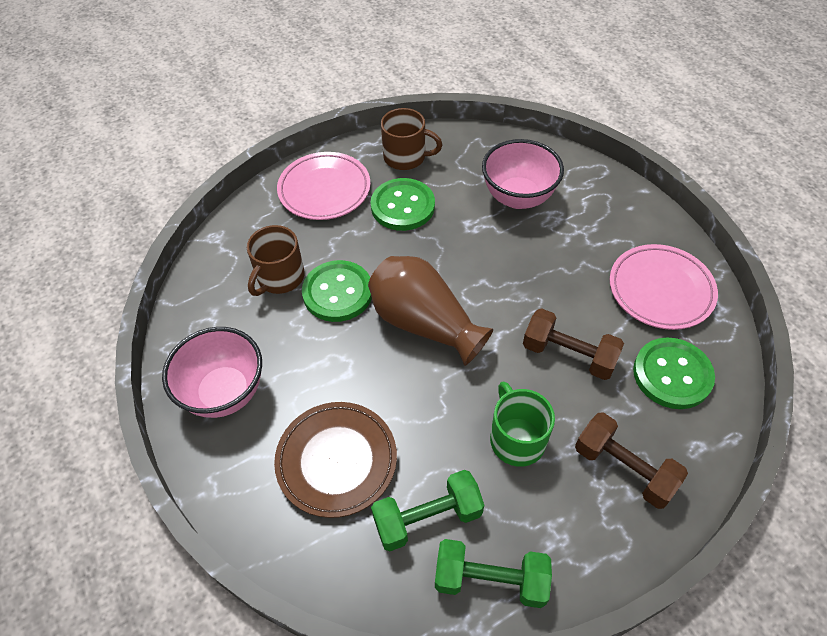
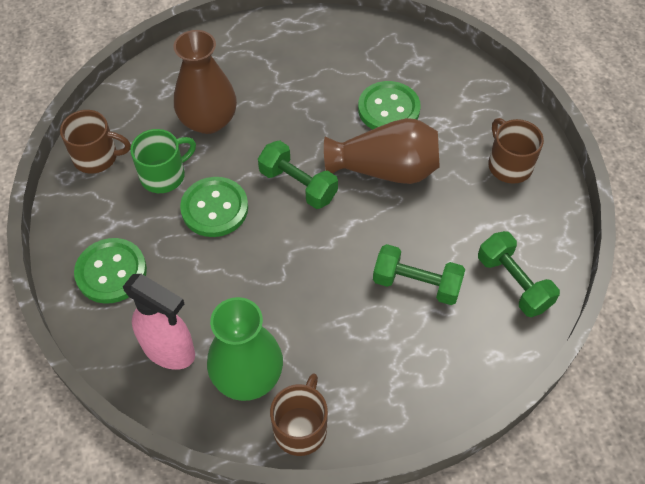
brown dumbbell: [523,308,624,380] [575,412,688,509] = 2 -> none = 0
brown mug: [247,225,305,296] [381,108,442,170] = 2 -> [60,110,131,174] [270,373,328,456] [488,118,544,184] = 3
brown plate: [274,402,397,518] = 1 -> none = 0
brown vase: [368,256,493,366] = 1 -> [174,30,237,134] [324,118,440,184] = 2
green dumbbell: [371,470,484,551] [435,539,552,608] = 2 -> [258,140,338,209] [373,244,465,305] [478,231,560,317] = 3
green vase: none = 0 -> [207,297,283,401] = 1
pink bowl: [162,327,262,418] [482,139,564,209] = 2 -> none = 0
pink plate: [277,152,371,220] [610,244,718,330] = 2 -> none = 0
pink spray bottle: none = 0 -> [123,274,195,370] = 1

